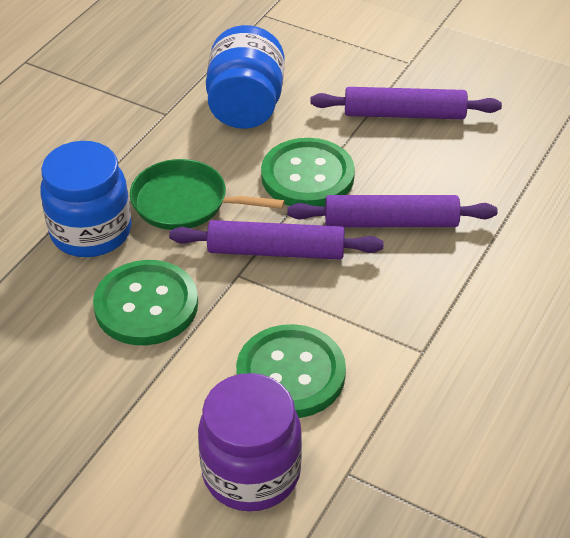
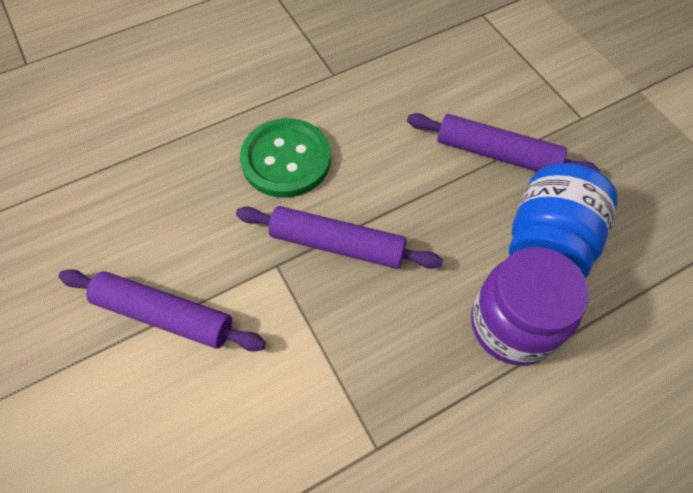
blue jar: [40,141,131,257] [206,25,284,129] = 2 -> [509,163,618,278] = 1
green button: [93,260,198,345] [236,324,346,418] [261,138,355,207] = 3 -> [240,118,331,198] = 1
green pan: [130,159,285,230] = 1 -> none = 0

